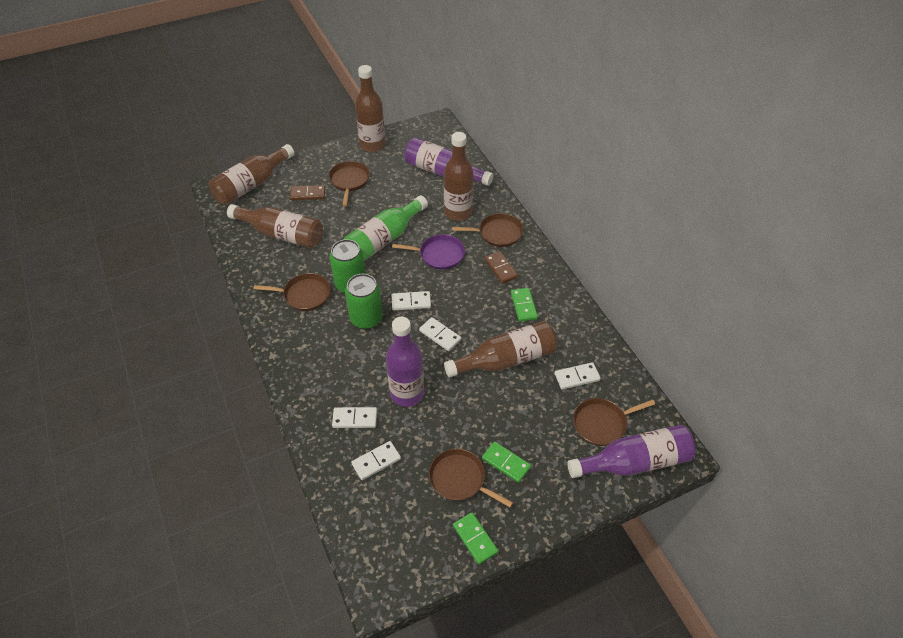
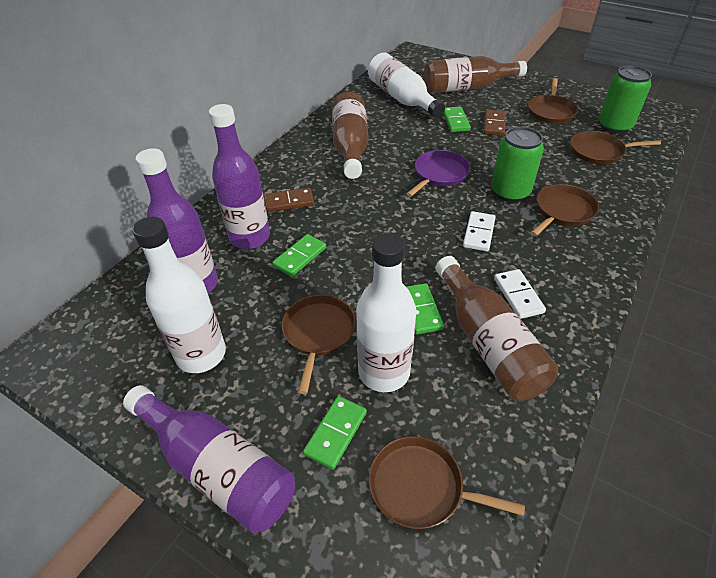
brown bottle: [209,144,295,205] [227,204,323,248] [355,65,386,152] [444,132,473,221] [444,321,557,378] = 5 -> [332,92,368,179] [424,56,527,93] [436,256,558,401] = 3
green bottle: [344,195,428,261] = 1 -> none = 0
green domino: [453,513,498,565] [482,442,531,483] [511,288,538,322] = 3 -> [272,234,326,277] [303,396,367,470] [406,283,444,334] [443,107,471,132] = 4
white bottle: none = 0 -> [132,217,226,373] [356,233,416,392] [368,53,445,118] = 3
white domino: [332,407,377,428] [351,441,401,480] [392,291,431,310] [419,317,461,351] [555,362,601,390] = 5 -> [463,211,496,252] [494,269,546,319] = 2

